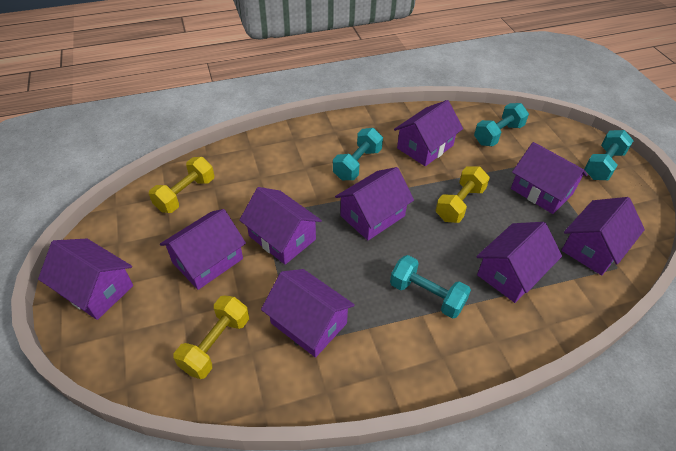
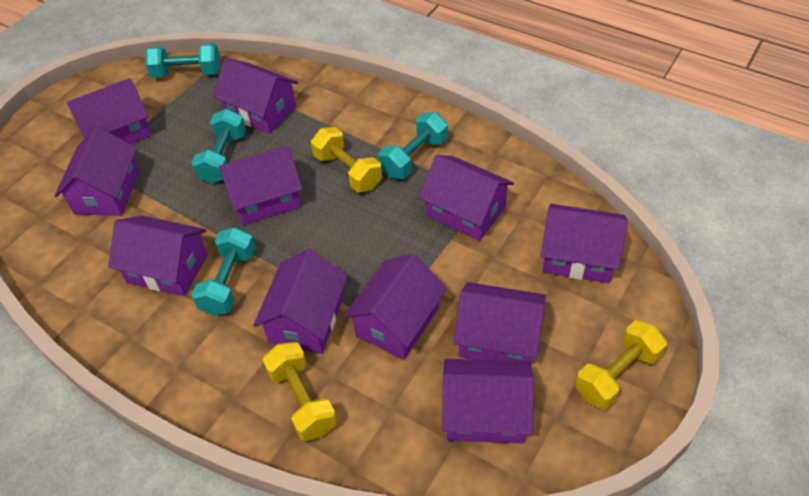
purple house: [38,239,133,320] [160,209,246,290] [239,187,322,265] [261,269,355,358] [335,167,414,240] [394,100,463,166] [476,222,562,303] [511,142,588,214] [561,197,645,275] = 9 -> [55,127,139,216] [67,78,152,144] [108,216,208,296] [213,58,298,134] [219,146,303,225] [253,249,348,354] [344,254,447,360] [419,155,514,241] [442,359,534,443] [453,282,546,365] [540,204,628,284] = 11

